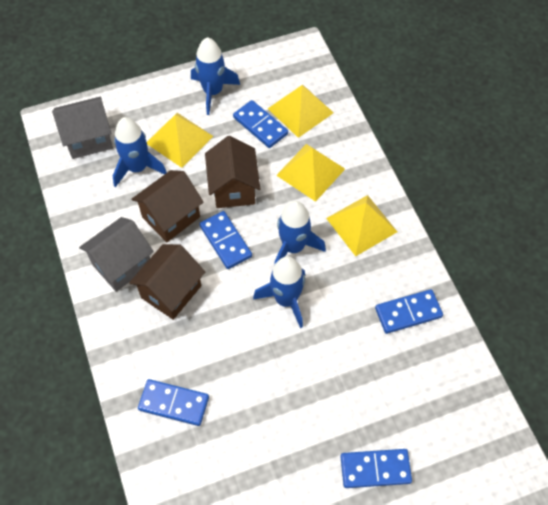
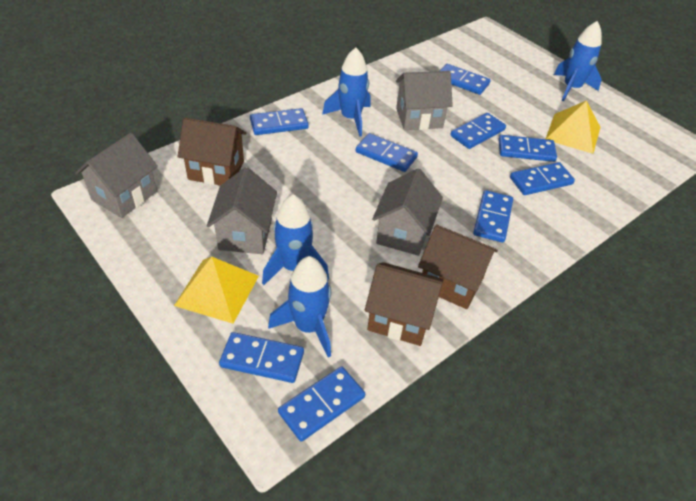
blue domino: [138,379,209,426] [200,211,252,269] [233,100,288,148] [340,449,412,488] [375,289,443,334] = 5 -> [219,332,304,383] [250,108,309,135] [278,366,365,442] [356,133,418,172] [440,64,491,95] [450,113,506,149] [473,190,513,243] [498,135,557,162] [510,162,575,195] = 9
grey house: [52,97,113,159] [79,217,154,292] = 2 -> [75,133,158,218] [207,167,277,254] [372,168,443,256] [396,71,453,130] = 4
yellow pyramid: [147,113,213,168] [268,85,334,138] [276,144,345,202] [326,195,397,256] = 4 -> [174,257,259,324] [546,100,600,154] = 2

